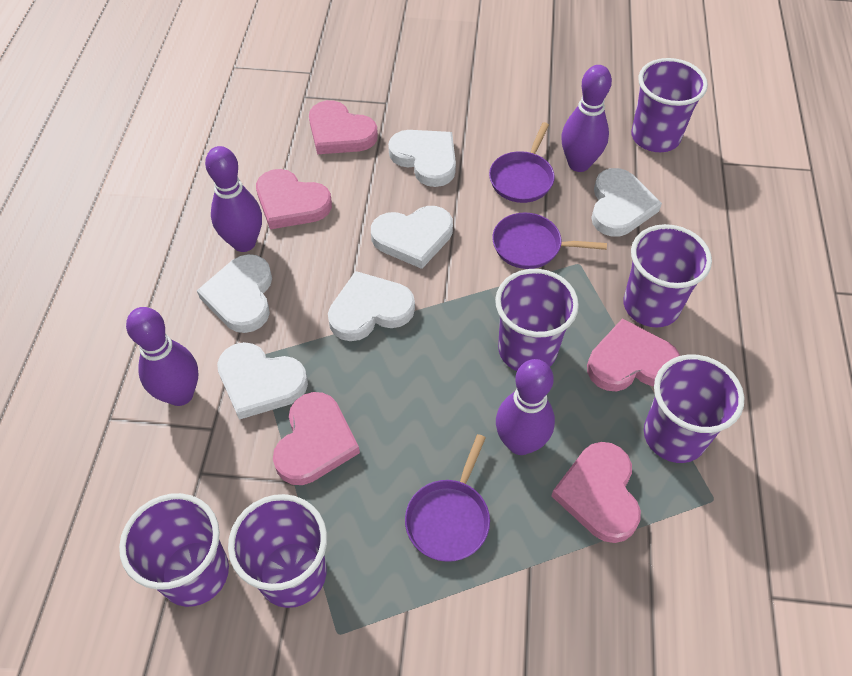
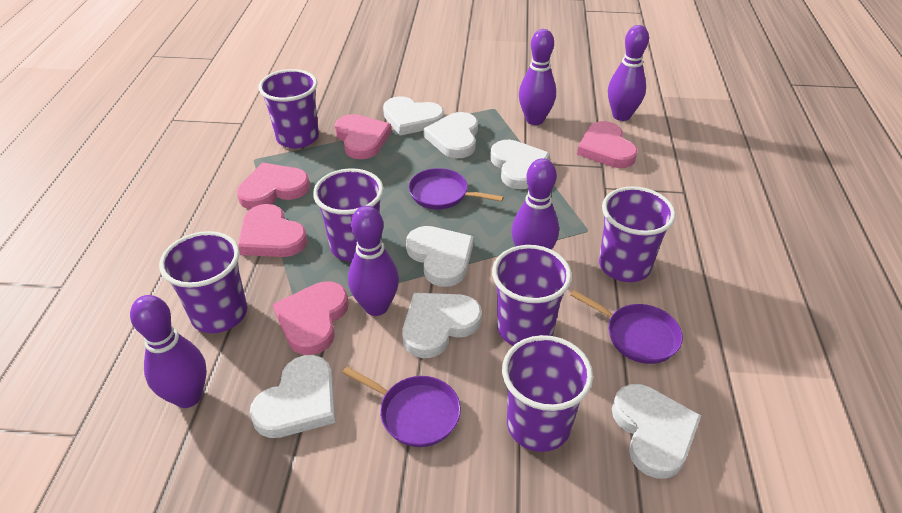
purple bowling pin: [126,307,198,406] [205,146,262,252] [496,359,555,455] [561,65,612,172] = 4 -> [130,295,207,408] [348,206,399,316] [512,158,559,250] [519,29,556,125] [608,25,649,121] = 5
white heart: [197,254,272,333] [217,342,308,420] [328,271,415,341] [371,206,453,269] [388,130,456,187] [591,168,662,237] = 6 -> [250,355,335,438] [383,96,444,136] [402,293,482,358] [406,226,474,287] [423,112,478,158] [490,140,550,189] [612,384,701,479] = 7

